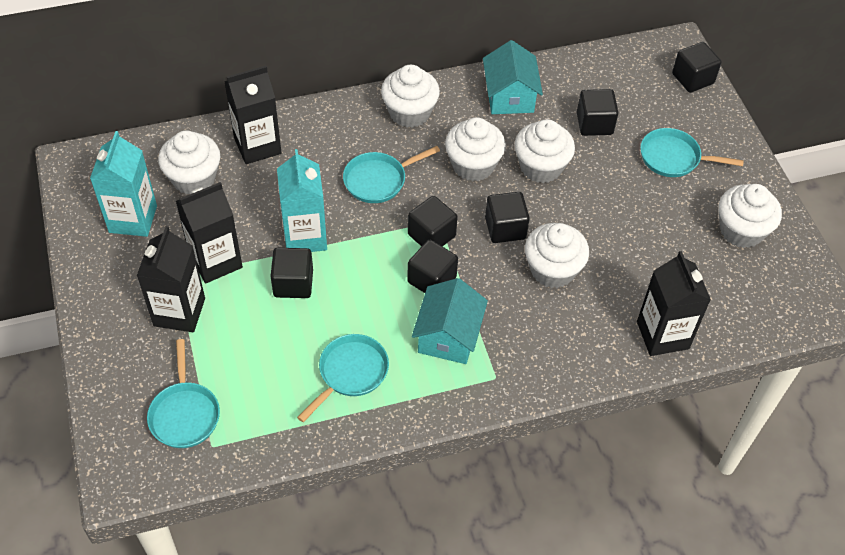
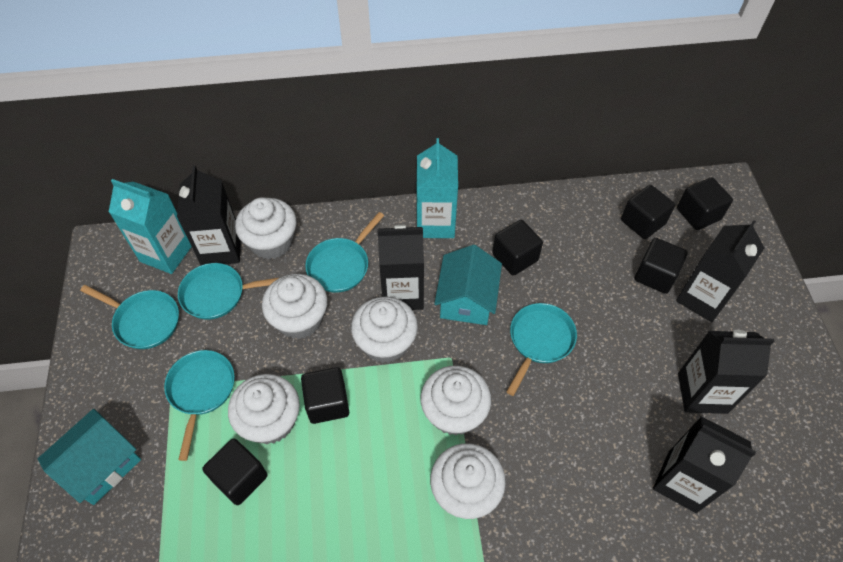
black carton: [137,226,205,332] [176,182,243,283] [224,66,282,164] [637,251,711,356] = 4 -> [177,165,241,265] [377,225,424,310] [653,416,756,513] [676,220,764,322] [678,330,775,414] = 5
turquoise pan: [147,339,220,448] [297,334,389,422] [343,146,440,203] [640,128,744,177] = 4 -> [80,285,179,349] [164,350,235,461] [178,263,280,320] [305,212,384,293] [506,303,577,396] = 5

